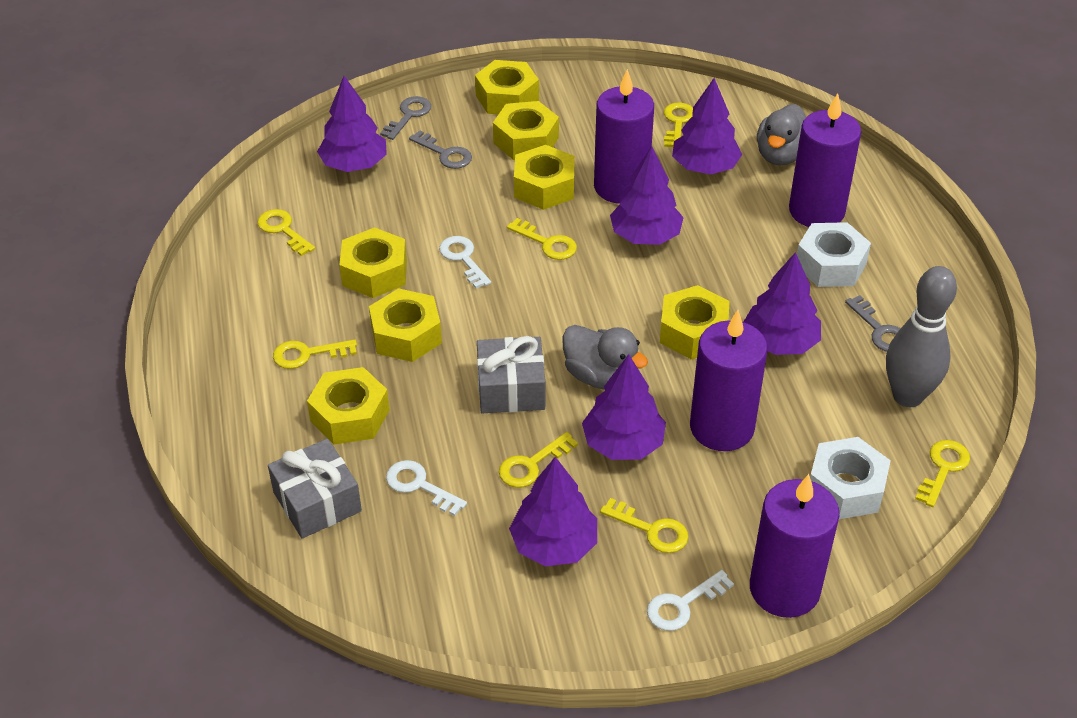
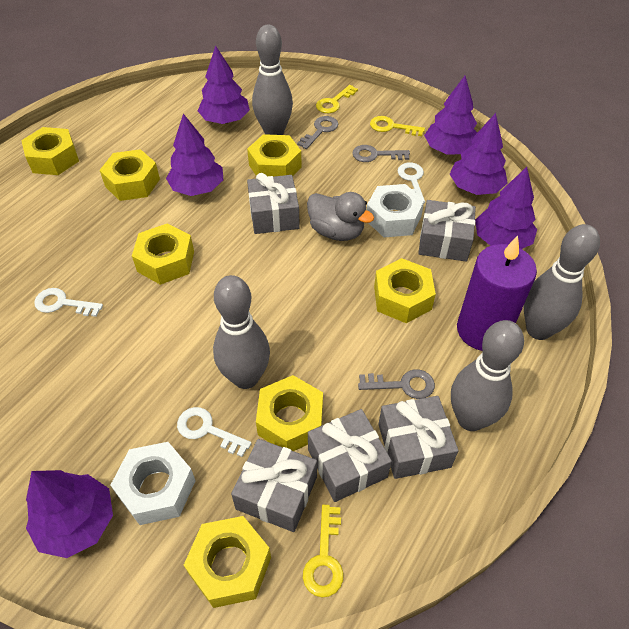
grey bowling pin: [886,266,957,407] = 1 -> [213,275,270,389] [252,25,293,135] [451,320,524,431] [524,224,600,340] = 4
grey duck: [562,325,648,389] [757,104,806,165] = 2 -> [307,192,374,241] = 1
grey gift: [268,439,362,538] [477,336,545,413] = 2 -> [231,439,317,532] [247,173,300,234] [308,409,392,502] [378,396,458,479] [418,200,476,262] = 5
purple candle: [594,69,654,204] [690,310,768,451] [750,474,839,618] [789,93,861,227] = 4 -> [457,236,537,351] = 1
yellow key: [258,209,315,256] [273,340,357,369] [499,432,578,488] [507,218,577,260] [600,498,688,553] [664,103,693,147] [915,440,970,507] = 7 -> [303,505,343,597] [316,85,358,113] [370,116,425,136] = 3

